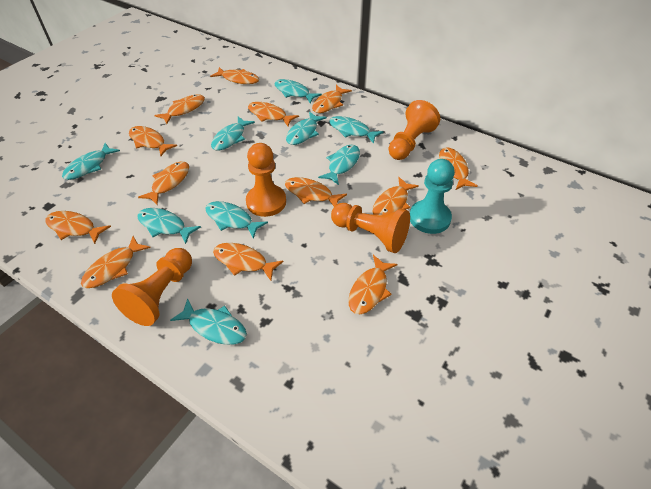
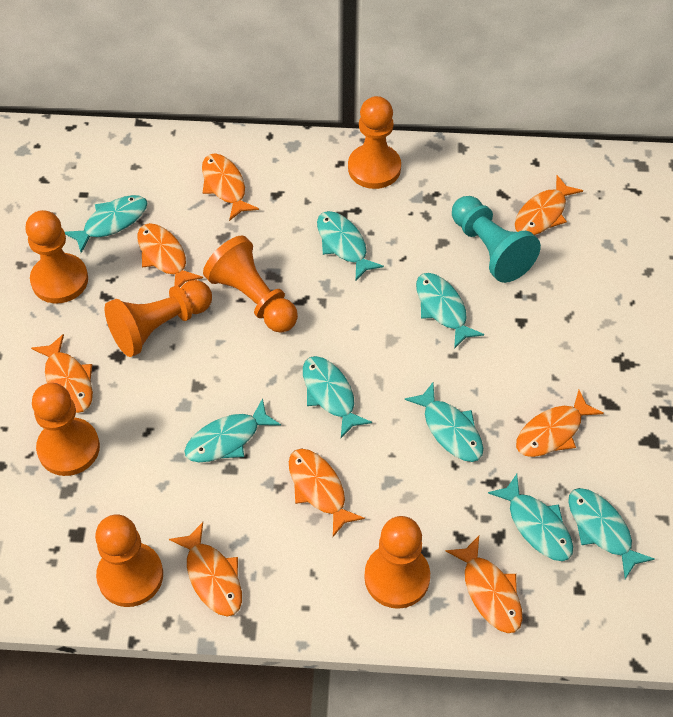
orange fish: [45,211,111,244] [81,236,151,288] [129,126,177,156] [138,161,189,205] [154,94,205,124] [210,67,259,84] [213,243,283,281] [248,102,299,126] [285,177,347,207] [312,85,352,113] [349,255,398,314] [372,177,419,215] [439,147,478,190] = 13 -> [31,334,93,413] [137,223,203,287] [169,522,242,616] [202,153,259,221] [289,449,365,537] [446,536,523,633] [515,175,583,235] [516,390,604,457] = 8
orange pawn: [112,248,192,326] [246,143,286,217] [331,203,410,253] [389,100,440,160] = 4 -> [25,210,88,303] [32,383,100,476] [95,514,163,607] [105,280,212,357] [203,235,298,333] [348,96,401,189] [364,516,430,609] = 7
turquoise fish: [62,143,120,180] [137,208,201,244] [170,298,247,345] [206,201,268,239] [211,116,255,151] [275,79,322,104] [286,111,327,145] [318,145,360,185] [329,116,383,144] = 9 -> [65,195,147,253] [184,398,281,462] [303,356,372,438] [317,211,384,280] [405,383,483,462] [416,273,484,349] [488,474,573,561] [568,488,655,579] = 8

